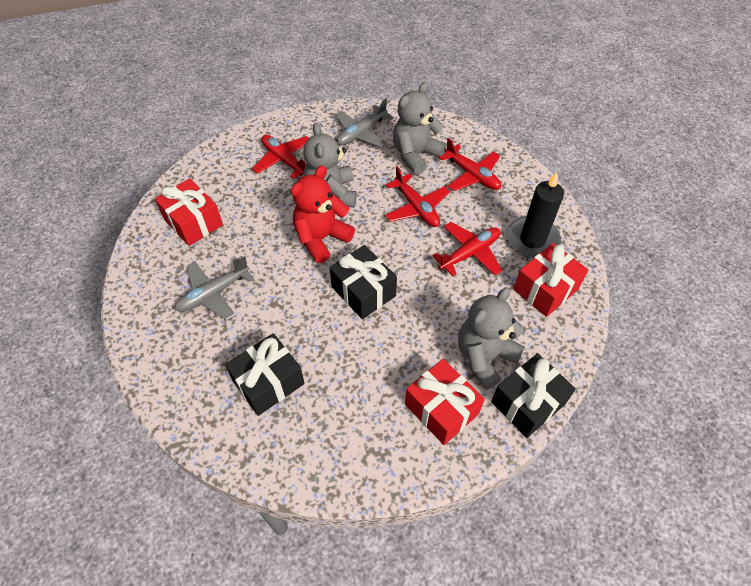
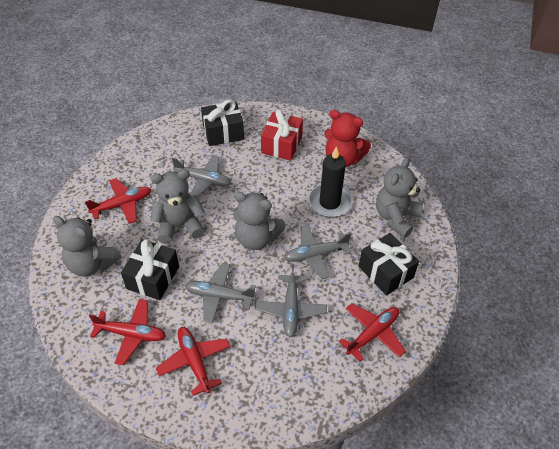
grey plane: [175,256,254,321] [335,98,394,147] = 2 -> [172,155,231,198] [185,263,256,324] [255,265,327,337] [284,225,352,279] = 4
grey teddy bear: [303,122,356,207] [393,82,447,175] [458,287,525,390] = 3 -> [53,216,122,277] [150,169,205,244] [233,192,285,250] [376,157,423,238] = 4
red gift: [155,178,223,246] [405,359,485,445] [513,243,588,317] = 3 -> [261,109,303,161] = 1

